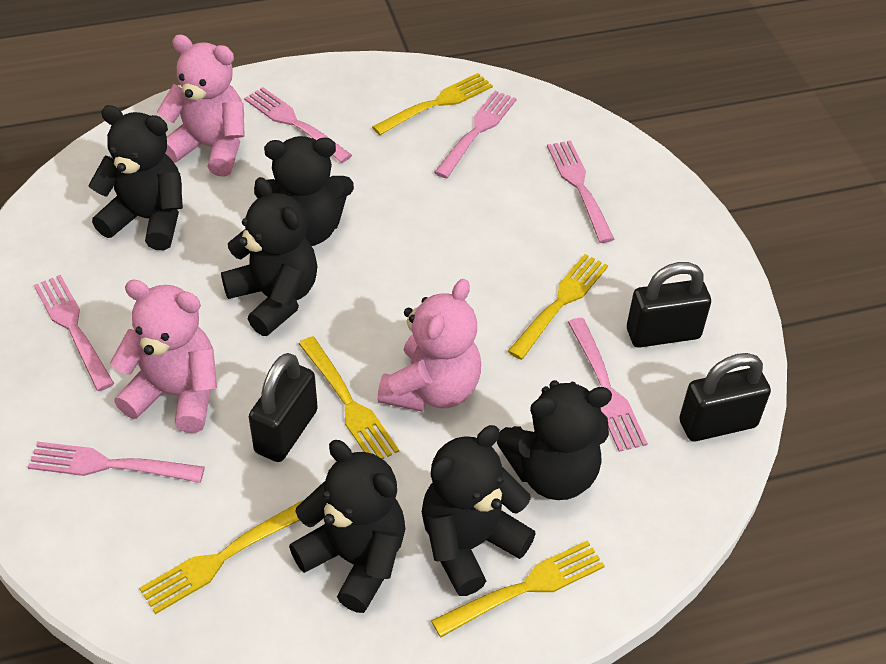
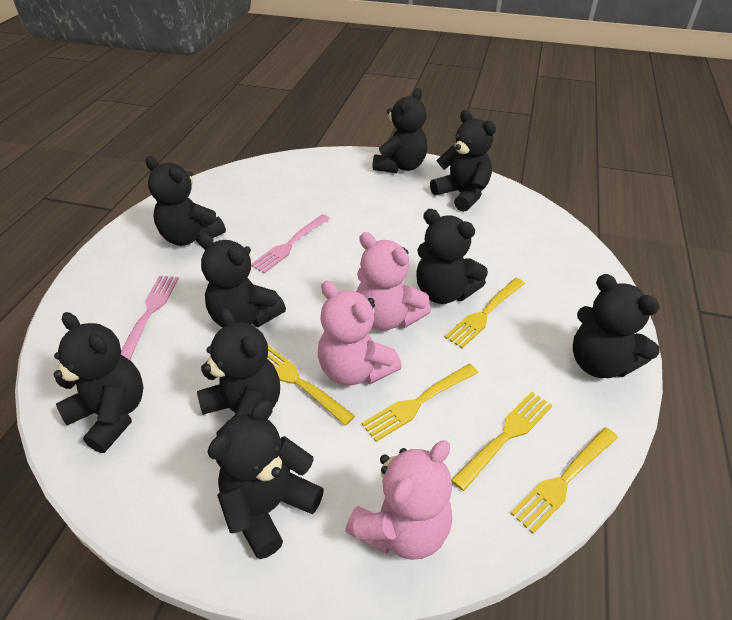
black padlock: [249,353,318,462] [627,262,711,348] [679,353,771,441] = 3 -> none = 0
black teddy bear: [88,105,183,250] [221,177,317,336] [254,136,354,246] [289,440,405,613] [422,425,536,596] [497,380,612,500] = 6 -> [54,312,144,453] [146,156,226,246] [197,308,280,435] [198,233,286,327] [208,400,324,559] [372,88,427,173] [416,209,488,304] [430,110,496,212] [573,274,660,378] = 9
pink fork: [28,442,205,483] [34,275,114,391] [244,87,352,163] [434,91,517,178] [547,141,614,243] [568,318,648,452] = 6 -> [121,276,179,360] [251,214,330,274] = 2

